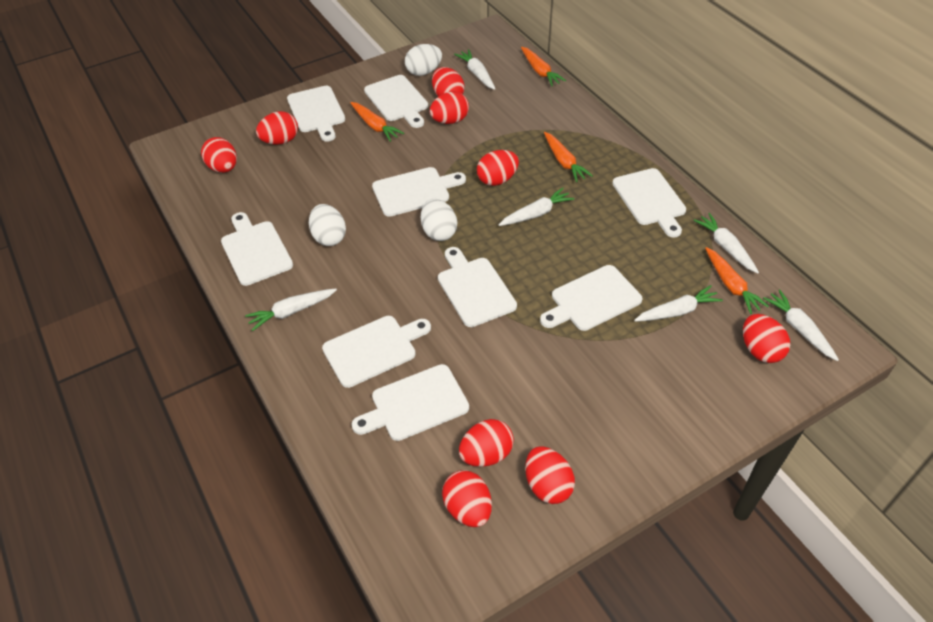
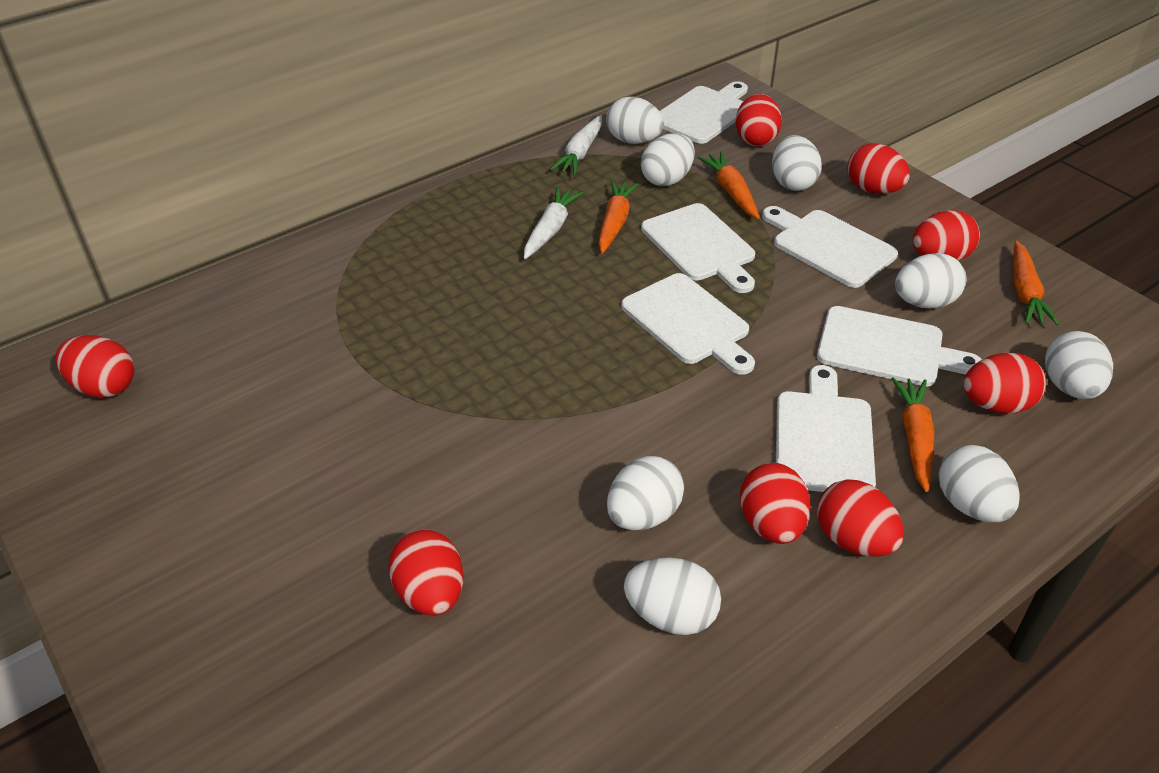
red egg: [201,137,237,173] [256,111,298,145] [430,91,469,124] [432,67,465,96] [442,470,492,527] [459,419,514,467] [477,150,519,186] [525,446,575,504] [743,314,791,363] = 9 -> [56,335,134,398] [388,530,464,616] [736,94,782,146] [740,463,811,544] [817,479,904,557] [847,143,910,194] [913,210,980,261] [964,353,1046,414] = 8
white carrot: [245,288,337,331] [454,49,495,90] [499,188,574,226] [634,285,723,322] [693,213,759,273] [763,290,839,361] = 6 -> [524,187,583,259] [550,115,603,175] = 2
white cutting board: [221,212,293,286] [287,86,345,142] [322,316,431,388] [352,364,469,441] [364,75,428,128] [372,167,466,217] [438,247,517,327] [540,265,642,331] [612,168,686,238] = 9 -> [621,273,755,375] [641,203,755,293] [660,81,748,144] [762,206,898,288] [776,365,876,492] [817,306,982,387] = 6
white egg: [309,204,346,246] [405,44,442,76] [421,199,457,241] = 3 -> [606,97,664,144] [607,456,684,530] [624,558,721,635] [641,133,695,186] [772,135,822,191] [895,253,966,309] [938,445,1020,522] [1045,331,1113,399] = 8

